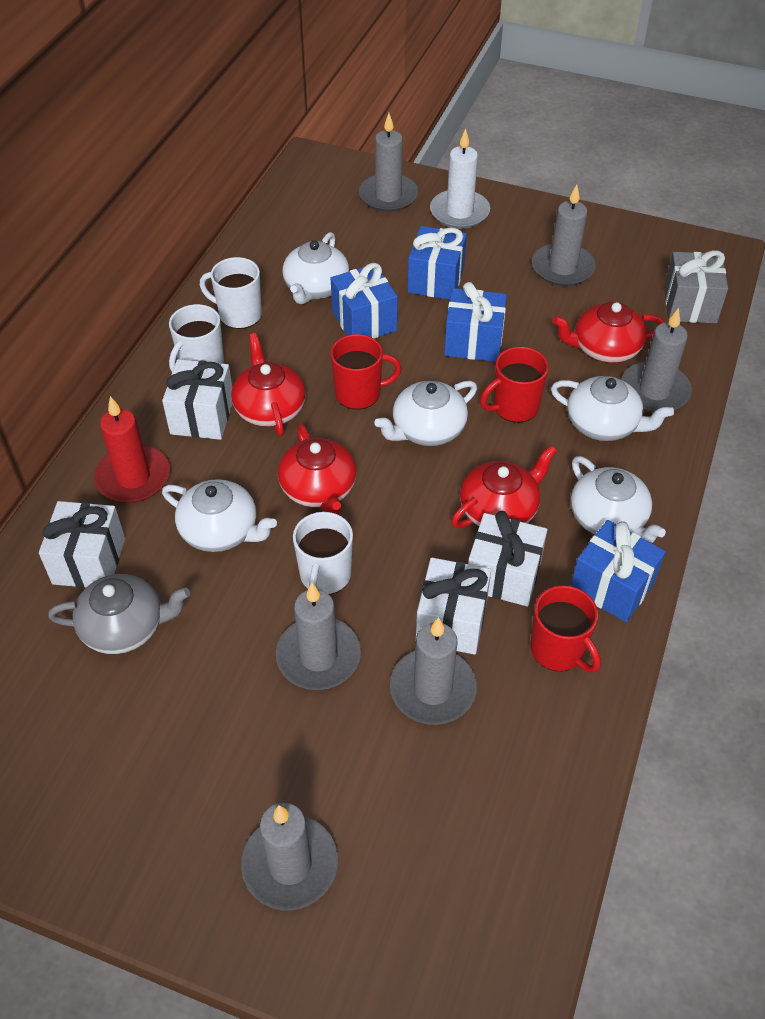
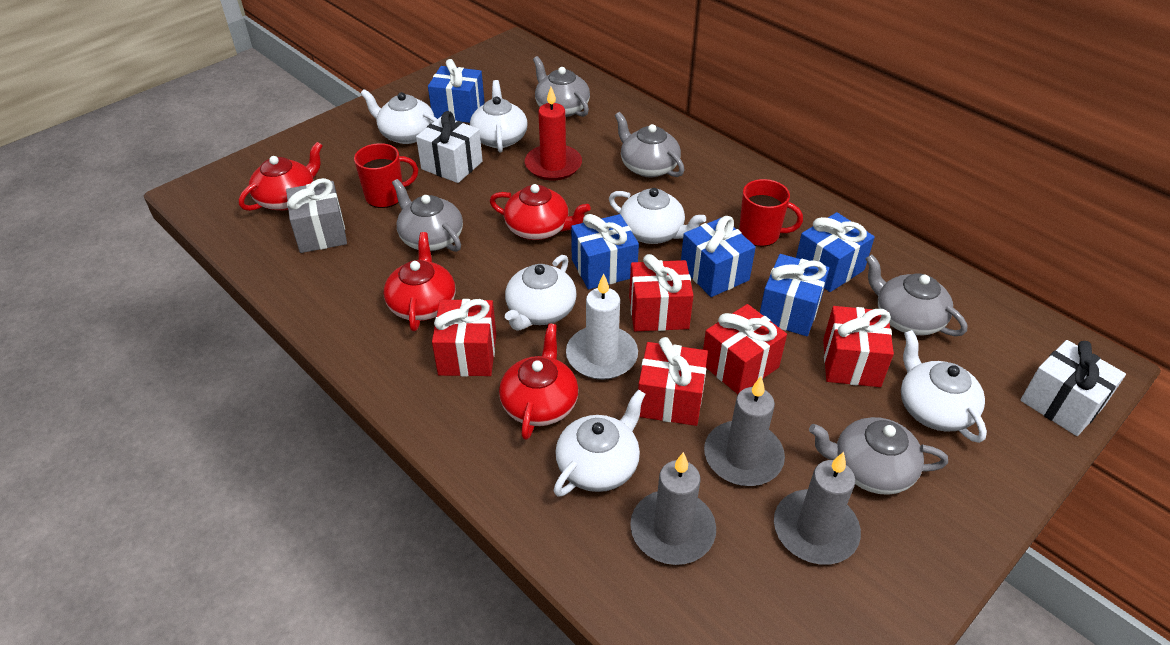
blue gift: [331,263,398,339] [408,226,467,300] [444,282,507,362] [571,520,666,622] = 4 -> [428,59,485,123] [571,214,639,290] [681,216,756,297] [760,254,830,336] [796,212,875,292] = 5
grey candle: [241,803,338,911] [276,583,361,690] [359,113,418,212] [390,617,477,725] [532,185,596,286] [621,308,692,413] = 6 -> [630,452,716,565] [704,376,785,486] [774,452,861,565] = 3
grey teapot: [48,574,190,654] = 1 -> [392,179,463,252] [533,56,590,117] [615,112,684,178] [809,417,948,495] [865,254,967,336] = 5
red gift: none = 0 -> [432,299,496,376] [629,254,694,331] [638,337,708,426] [703,304,787,394] [823,306,894,387] = 5
red mug: [331,334,402,410] [480,347,549,423] [530,585,601,672] = 3 -> [354,143,418,208] [739,179,803,247] = 2
white gift: [39,501,125,588] [162,359,233,440] [416,558,491,655] [468,511,547,606] = 4 -> [416,111,483,183] [1020,340,1126,436] = 2
white mug: [169,304,224,372] [200,257,262,329] [293,512,353,594] = 3 -> none = 0
white teapot: [162,479,277,552] [282,232,349,304] [374,381,477,446] [551,376,674,441] [571,456,666,543] = 5 -> [361,89,437,144] [470,80,528,152] [505,255,577,330] [554,389,645,497] [609,188,706,244] [901,330,987,443] = 6

